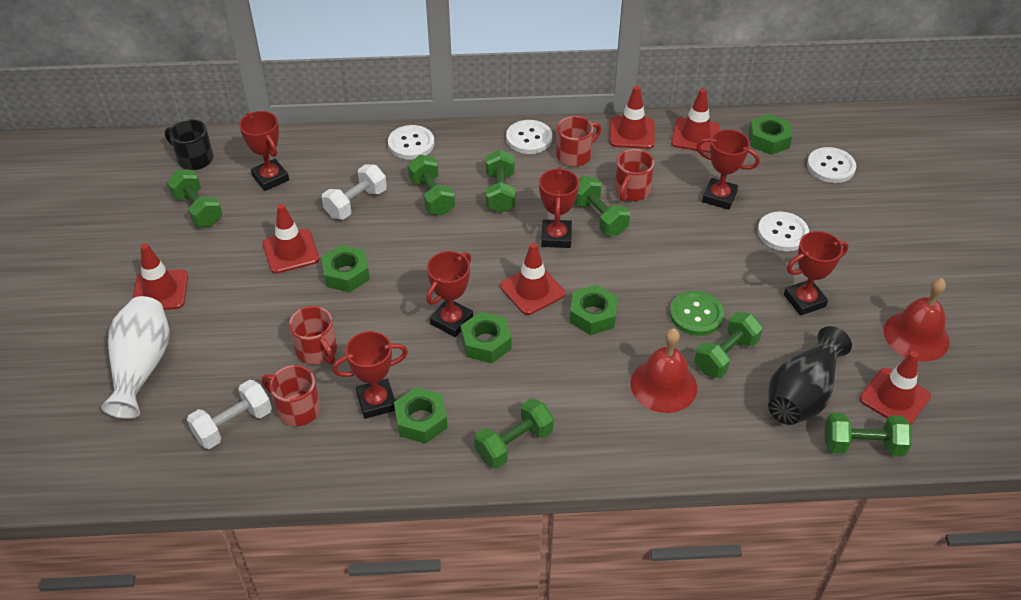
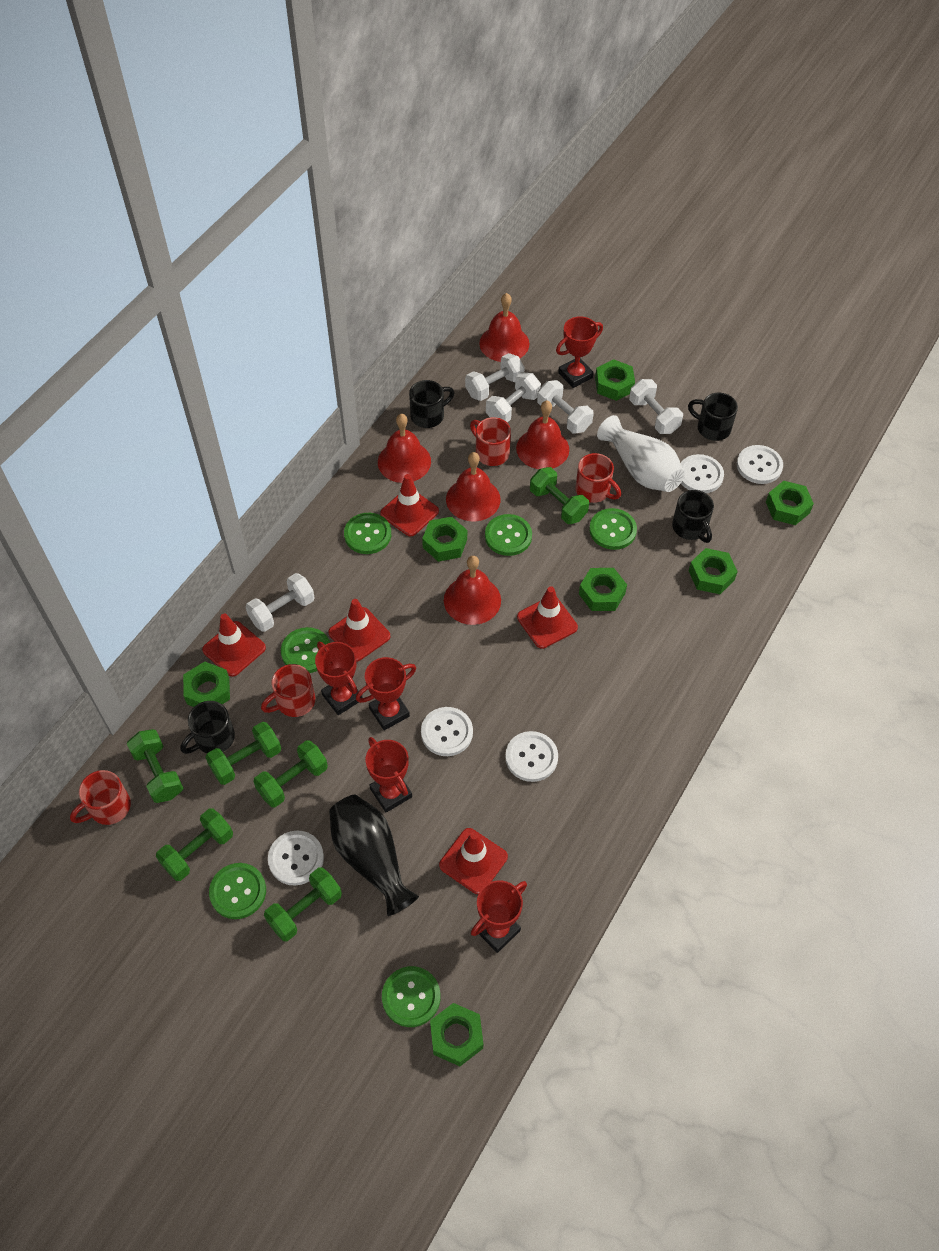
black mug: [165,119,214,170] = 1 -> [181,701,235,754] [409,380,454,428] [672,490,714,543] [688,393,738,441] = 4
green button: [670,291,724,336] = 1 -> [209,863,266,919] [281,627,330,673] [344,513,391,554] [382,966,440,1027] [485,514,532,556] [589,508,637,550] = 6
green dumbbell: [167,170,223,227] [408,155,455,215] [474,398,554,469] [486,149,515,213] [575,177,630,236] [694,312,763,378] [825,413,912,456] = 7 -> [127,729,183,803] [156,809,233,881] [205,722,281,785] [253,740,328,807] [264,867,342,941] [530,467,589,524] = 6
green nut: [321,245,370,292] [394,387,448,444] [461,312,512,363] [569,285,618,335] [749,114,792,155] = 5 -> [183,661,230,707] [422,517,467,562] [430,1003,483,1066] [579,568,627,611] [595,359,635,401] [689,548,738,594] [766,481,814,525] = 7
red bell: [631,328,697,413] [883,278,950,362] = 2 -> [378,414,431,483] [444,556,501,625] [446,452,500,521] [479,293,529,362] [516,401,569,469] = 5
red traffic cone: [133,243,188,310] [263,204,319,274] [500,243,565,315] [610,86,655,149] [671,88,720,153] [860,351,931,425] = 6 -> [202,613,266,677] [328,599,390,662] [380,474,439,536] [439,828,508,894] [517,586,578,649] = 5
red trophy: [239,111,289,191] [332,331,408,419] [426,251,473,337] [539,167,579,248] [696,129,760,210] [784,231,848,316] = 6 -> [315,642,362,715] [356,657,416,730] [365,737,412,813] [471,880,527,953] [556,316,603,388] = 5
white button: [388,125,435,160] [506,120,552,154] [758,211,809,251] [807,147,856,183] = 4 -> [268,831,324,886] [421,707,473,756] [505,731,558,782] [681,454,724,493] [737,445,783,484] = 5
white dumbbell: [187,380,272,449] [322,164,387,220] = 2 -> [246,573,315,632] [465,353,525,401] [486,372,541,422] [537,380,594,434] [629,379,683,434] = 5

